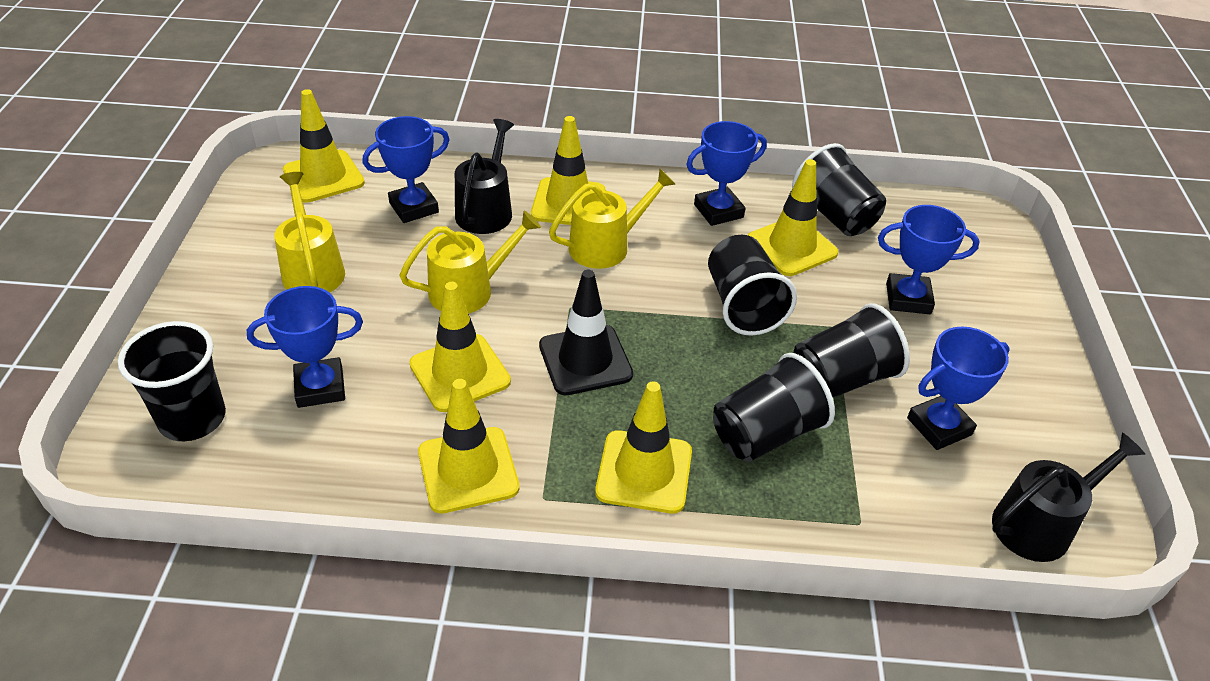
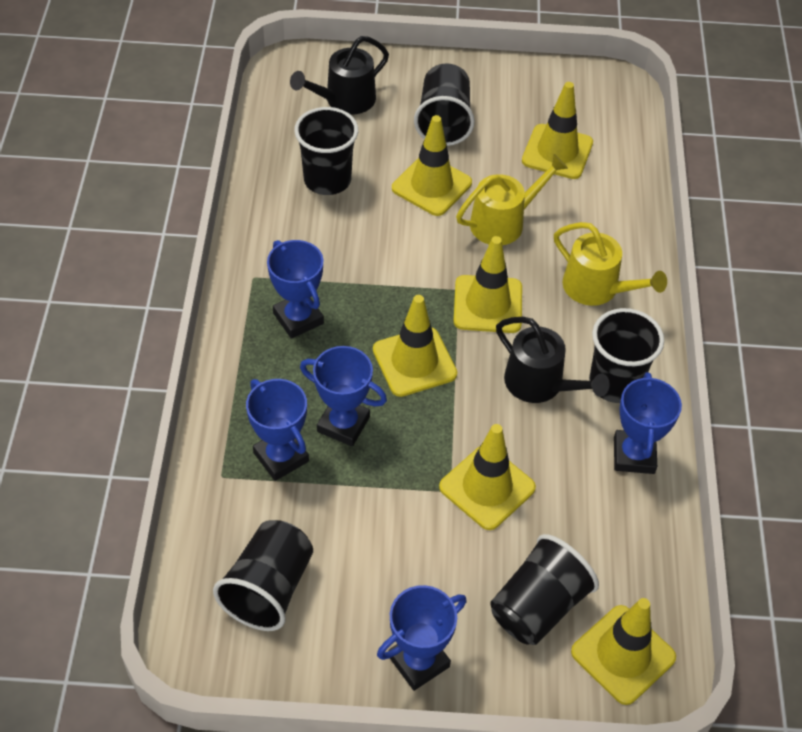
black traffic cone: [539,270,633,395] = 1 -> none = 0
yellow watering can: [274,172,345,293] [399,211,541,314] [549,169,675,269] = 3 -> [456,154,568,245] [554,222,667,306] = 2

